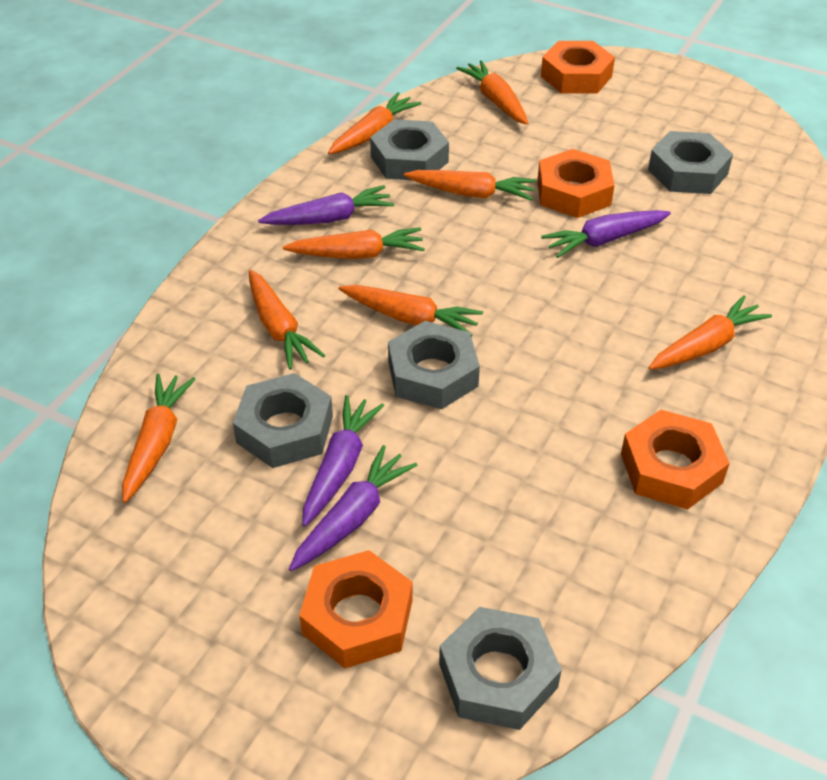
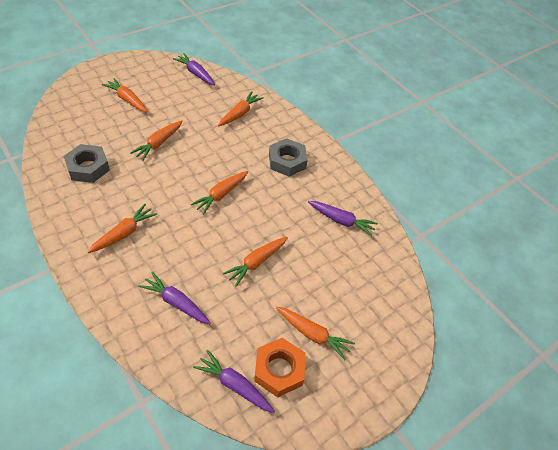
grey nut: [233,373,333,468] [370,119,449,180] [388,321,480,409] [439,607,562,730] [648,131,733,194] = 5 -> [64,144,110,183] [269,138,308,177] = 2
orange carrot: [122,374,196,503] [249,270,325,370] [283,227,425,259] [328,92,421,154] [339,285,483,337] [404,170,536,201] [456,60,528,125] [648,295,772,370] = 8 -> [88,204,157,253] [102,78,147,112] [130,120,183,161] [191,171,248,215] [218,91,264,126] [223,237,288,287] [276,307,355,360] = 7
orange nut: [299,550,412,669] [537,149,615,218] [541,41,615,94] [621,410,730,509] = 4 -> [254,338,305,398] = 1

